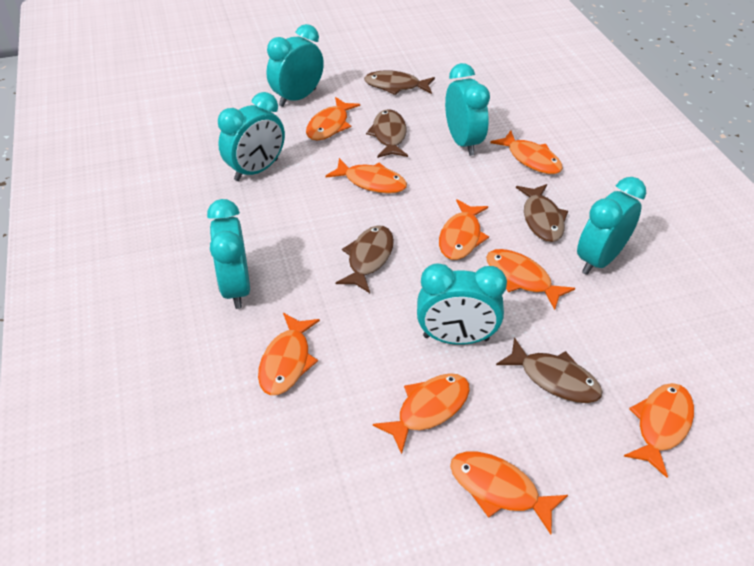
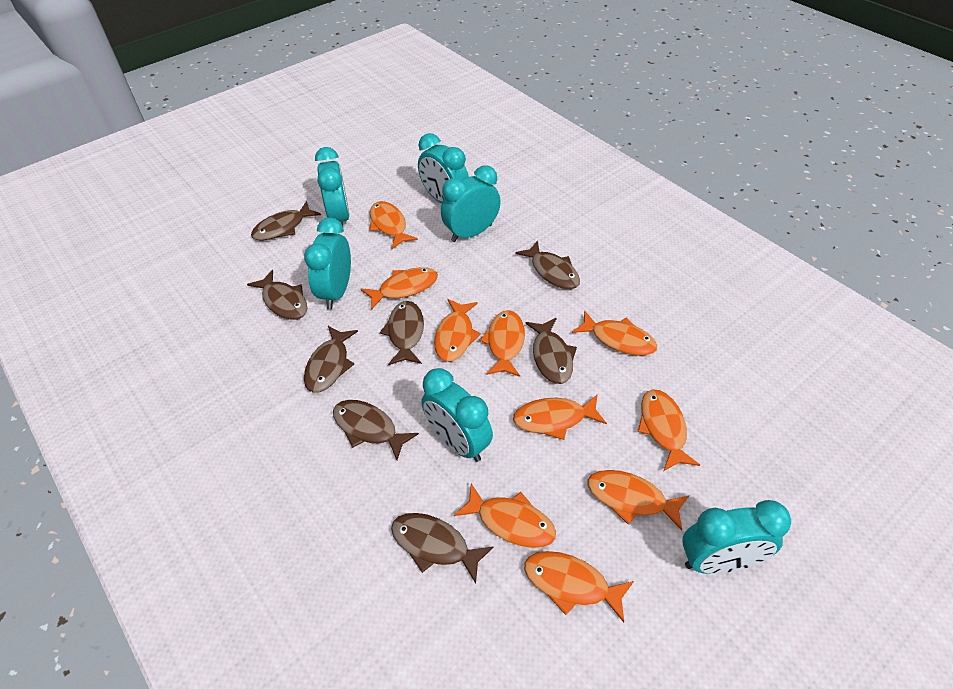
brown fish: [336,225,394,293] [364,70,435,95] [366,109,408,158] [496,337,602,403] [516,184,568,242] = 5 -> [247,270,307,320] [251,201,321,241] [304,326,358,393] [333,400,419,460] [380,301,424,365] [391,513,494,584] [515,240,580,289] [525,318,577,384] = 8
orange fish: [258,313,320,395] [306,97,360,140] [325,158,407,194] [373,373,470,454] [439,199,489,260] [450,451,568,534] [486,249,575,310] [490,130,563,174] [624,383,694,478] = 9 -> [361,267,438,309] [369,201,418,249] [434,299,481,362] [454,483,556,548] [479,310,525,377] [513,395,607,440] [524,551,634,622] [572,310,657,356] [588,470,690,531] [638,389,700,471] = 10

